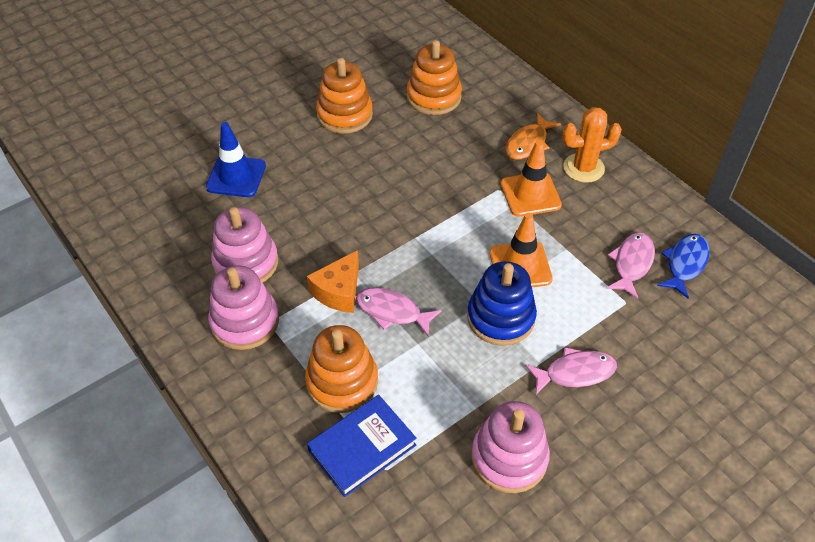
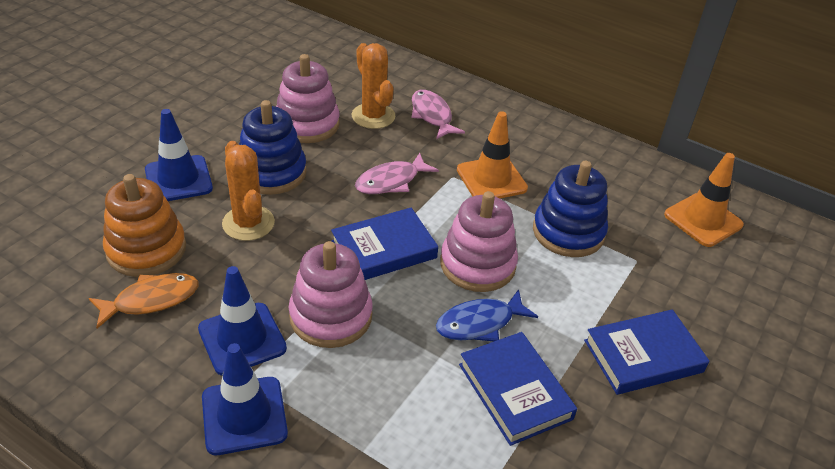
blue book: [307,395,417,497] = 1 -> [331,208,438,280] [459,332,577,446] [584,309,710,395] = 3
blue stacking toy: [467,261,537,346] = 1 -> [239,100,307,195] [533,161,608,257] = 2
blue traffic cone: [206,122,266,197] = 1 -> [145,109,213,201] [198,266,287,375] [202,343,288,455] = 3
orange cactus: [562,107,622,183] = 1 -> [222,141,275,241] [352,43,396,129] = 2
orange cheese: [307,250,359,313] = 1 -> none = 0
orange stacking toy: [305,325,378,413] [316,58,373,134] [407,40,462,115] = 3 -> [103,174,186,277] = 1
pink fish: [356,287,441,336] [525,347,617,395] [606,233,655,299] = 3 -> [355,153,439,194] [411,90,465,139] = 2

